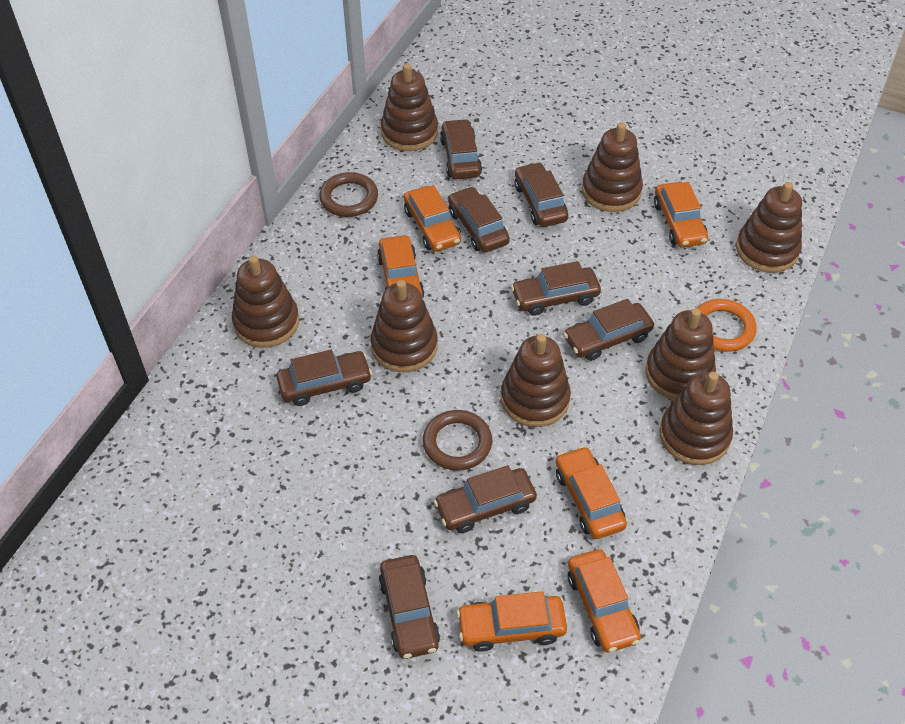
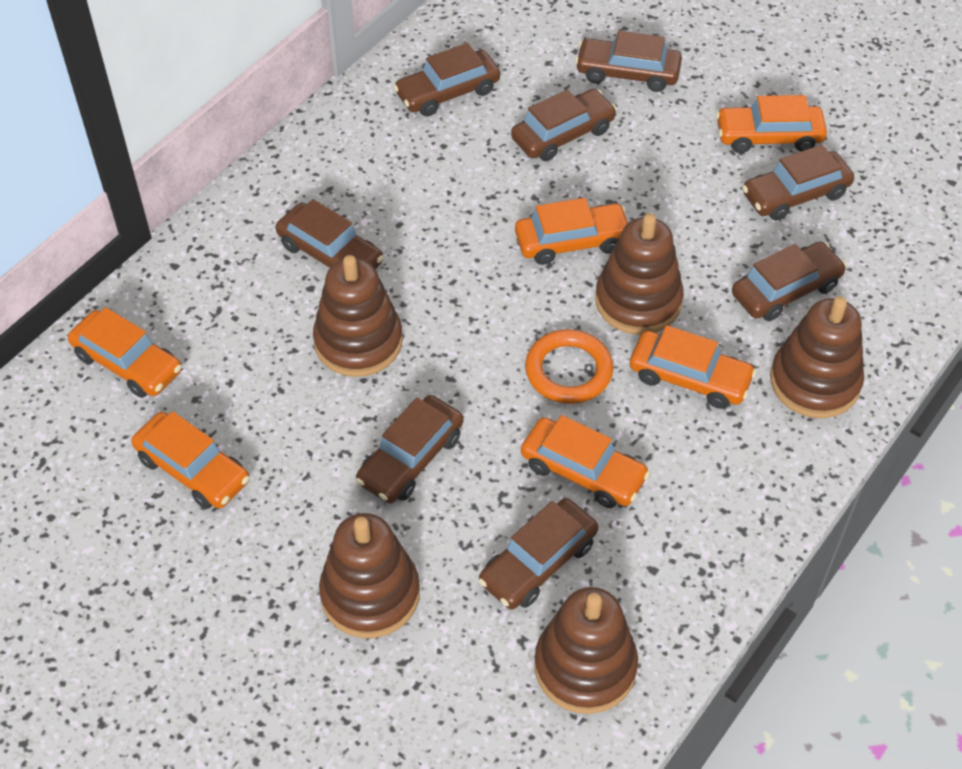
brown ring: [319,172,378,217] [423,410,492,471] = 2 -> none = 0
brown stacking toy: [232,255,299,348] [370,280,438,372] [381,63,438,151] [501,334,571,427] [582,122,643,212] [645,308,716,400] [659,372,733,465] [736,182,802,273] = 8 -> [313,255,403,377] [319,513,420,638] [534,587,638,714] [595,213,684,335] [770,296,864,418] = 5

